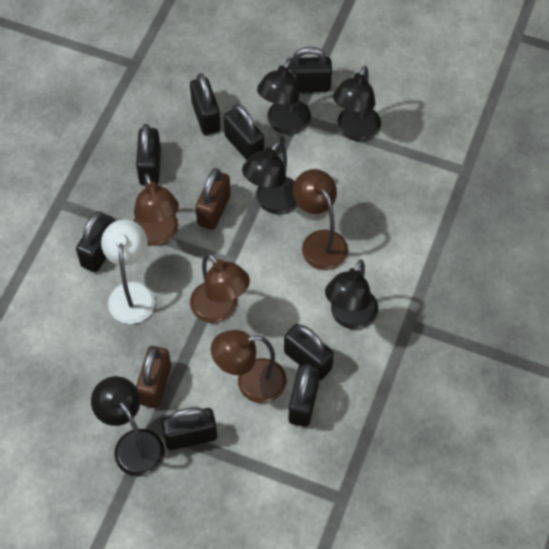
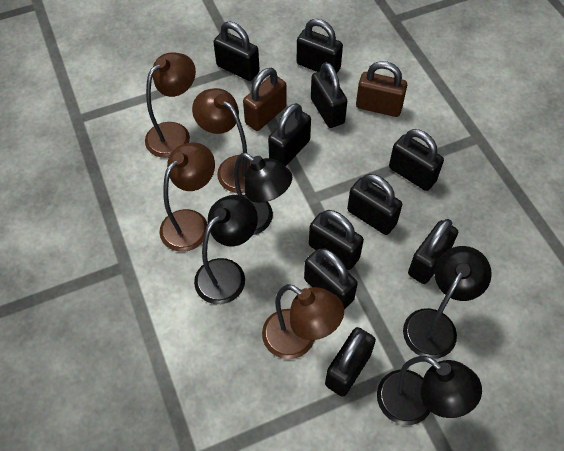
black lamp: [91,376,165,477] [242,141,298,215] [257,59,311,135] [325,260,378,330] [333,66,381,141] = 5 -> [194,195,258,304] [234,153,292,235] [377,356,482,425] [403,246,492,359] = 4
black padlock: [76,211,115,273] [136,124,161,186] [161,407,217,450] [190,73,221,135] [224,104,264,160] [284,324,334,380] [287,47,332,93] [289,364,320,427] = 8 -> [213,21,260,81] [268,103,311,167] [297,19,343,73] [304,249,358,310] [309,210,364,270] [311,62,347,128] [325,327,376,397] [347,174,402,235] [389,129,444,191] [408,219,458,284] = 10
white lamp: [101,220,155,324] = 1 -> none = 0

